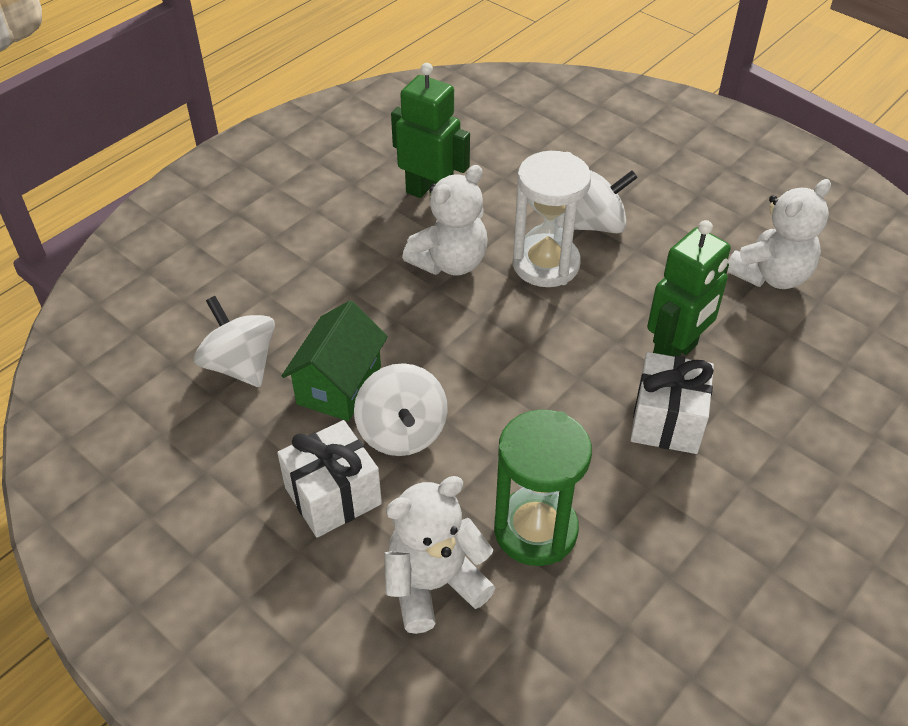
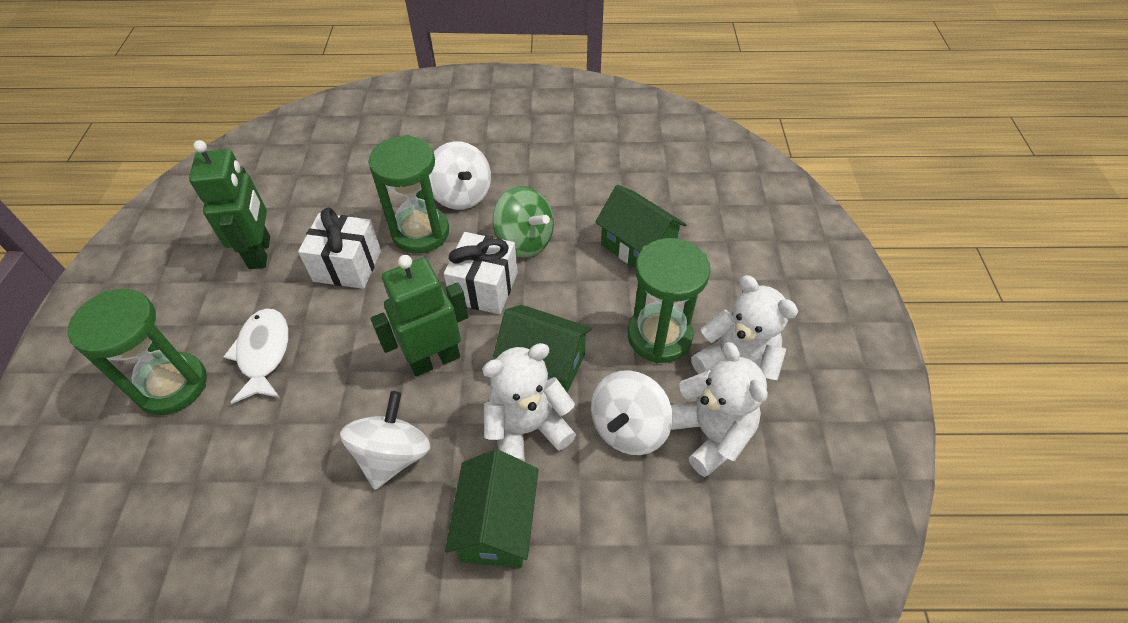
green hourglass: [494,409,592,566] = 1 -> [68,289,207,415] [369,135,449,254] [628,238,710,363] = 3
green house: [281,301,388,421] = 1 -> [445,449,538,568] [493,305,592,393] [595,185,687,268] = 3
green spinning top: none = 0 -> [492,186,554,258] = 1
white fish: none = 0 -> [223,309,289,404] = 1
white hourglass: [513,151,591,287] = 1 -> none = 0

